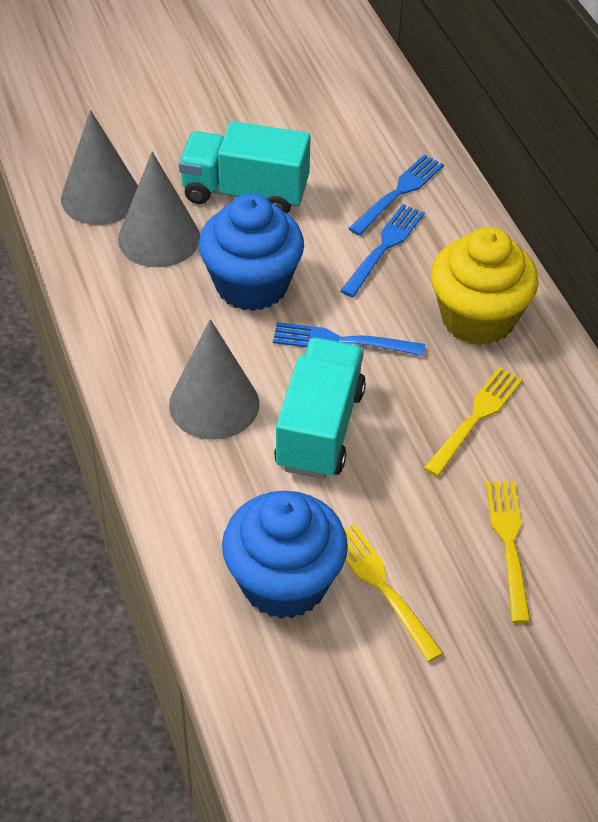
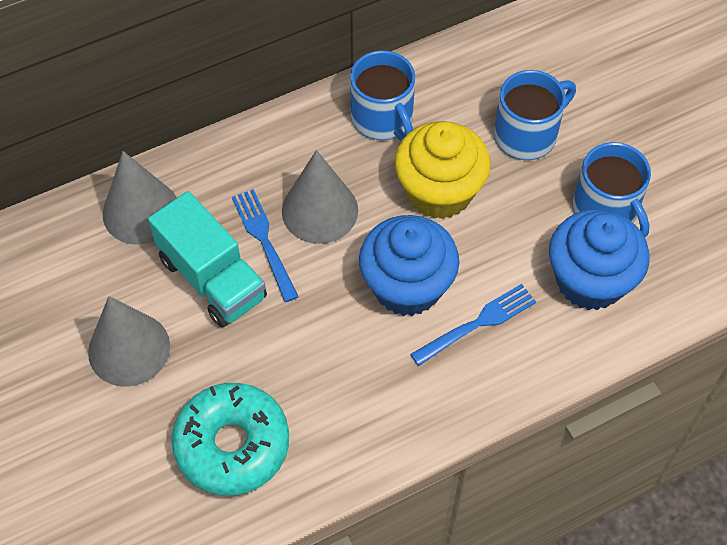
blue fork: [273,322,425,356] [340,204,425,297] [348,155,444,236] = 3 -> [232,189,299,302] [410,284,536,366] = 2
blue mug: none = 0 -> [350,51,415,141] [494,70,576,160] [573,142,651,237] = 3
turquoise donut: none = 0 -> [171,383,289,496] = 1
turquoise truck: [178,121,310,214] [274,338,366,479] = 2 -> [148,191,267,327] = 1
yellow fork: [344,524,444,662] [424,367,523,477] [486,481,531,623] = 3 -> none = 0

